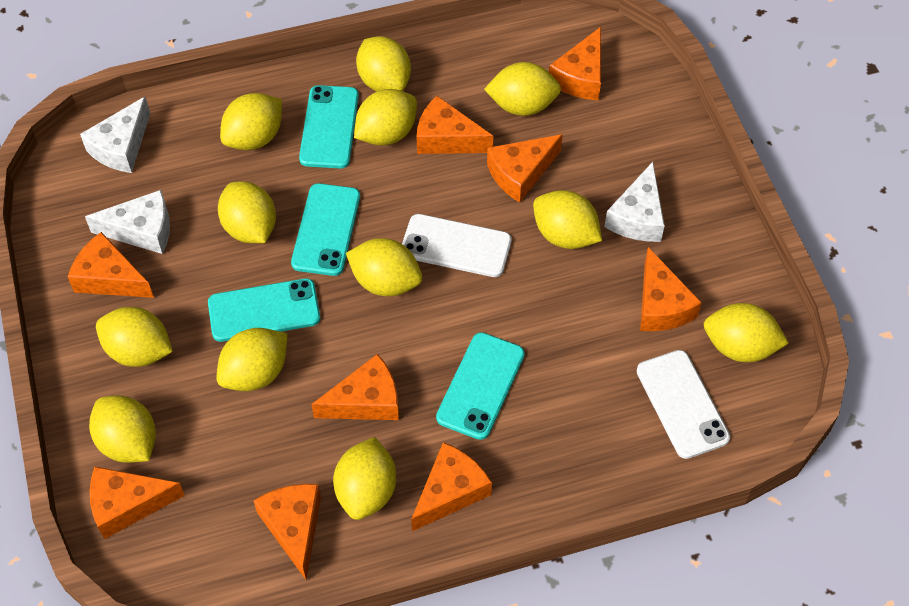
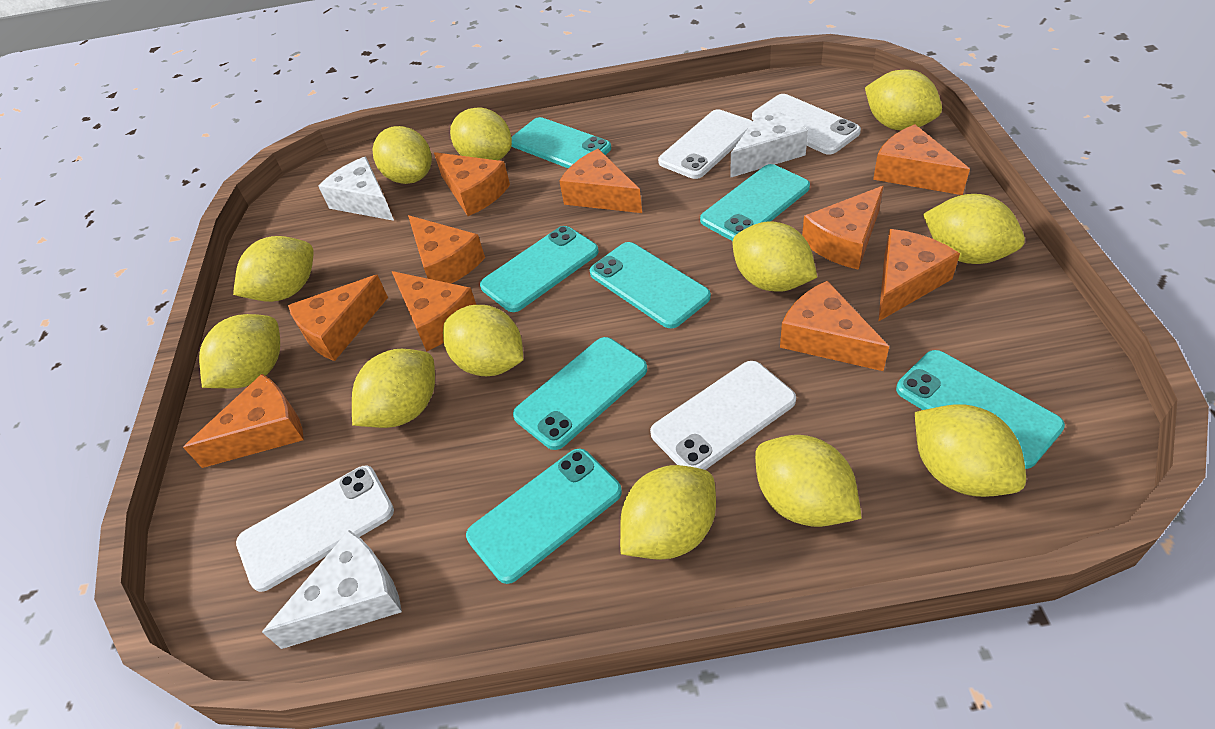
orange cheese: [68,232,154,298] [90,466,185,539] [253,484,321,580] [311,354,399,420] [411,442,492,531] [417,96,494,154] [487,134,563,202] [549,27,601,100] [640,247,702,331] = 9 -> [183,374,304,468] [288,275,388,361] [392,271,476,352] [408,215,485,283] [434,152,510,216] [559,149,642,213] [780,281,889,371] [802,186,884,270] [873,124,970,195] [878,229,960,322] = 10
turquoise phone: [208,278,320,342] [291,183,360,276] [299,85,359,169] [436,332,525,440] = 4 -> [466,448,622,584] [480,226,599,312] [512,117,611,169] [513,337,647,450] [590,242,711,328] [700,164,810,241] [896,350,1065,469] = 7
white phone: [402,214,512,277] [637,350,730,459] = 2 -> [236,466,394,592] [650,361,796,470] [658,110,753,179] [752,94,861,155] = 4

